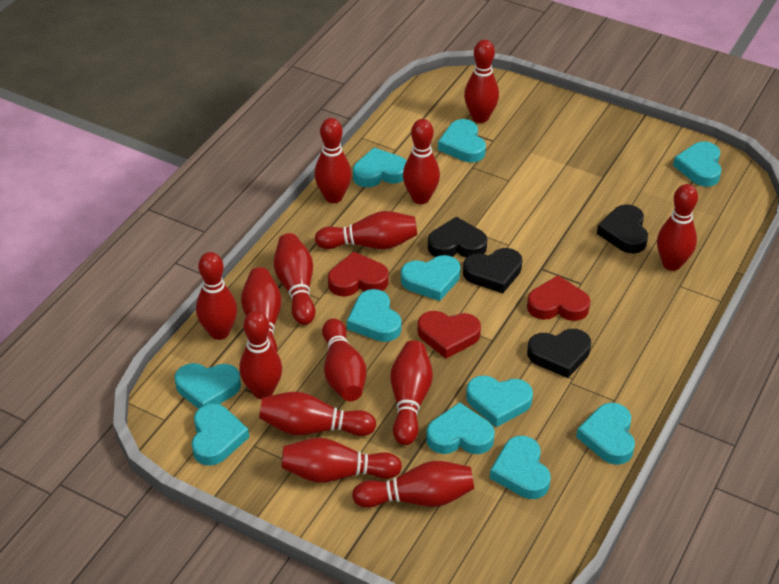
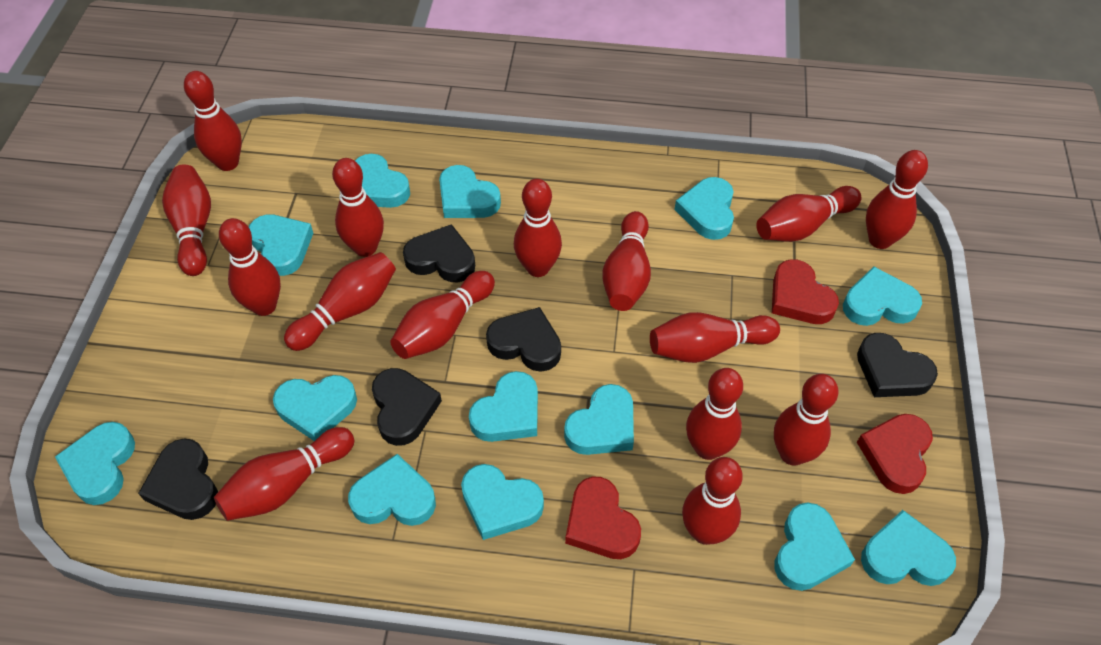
black heart: [428,217,487,258] [463,248,522,293] [527,329,591,378] [597,204,648,254] = 4 -> [138,439,218,520] [372,368,442,446] [403,224,475,282] [486,307,561,372] [857,333,938,397] = 5
red bowling pin: [196,252,237,340] [239,311,282,399] [241,267,281,352] [259,392,376,436] [274,233,315,325] [281,438,402,483] [314,118,352,203] [315,211,417,249] [322,318,367,401] [352,461,474,508] [391,341,433,445] [403,119,440,204] [464,40,499,123] [657,184,698,271] = 14 -> [162,165,211,276] [184,71,242,171] [214,427,354,521] [219,218,281,316] [284,252,396,351] [332,158,384,257] [390,271,495,359] [514,179,562,277] [602,211,651,311] [650,312,780,363] [682,457,743,545] [686,368,743,460] [756,186,861,242] [774,374,838,466] [866,150,928,249] = 15
turquoise heart: [175,363,241,409] [192,403,249,466] [347,289,402,342] [353,147,406,187] [401,255,460,301] [426,402,495,454] [438,119,486,163] [466,376,533,427] [490,436,551,499] [576,403,635,465] [673,141,722,187] = 11 -> [55,422,135,505] [249,214,313,276] [273,375,357,441] [348,454,436,526] [355,154,410,208] [439,165,501,218] [461,464,544,540] [469,371,538,442] [564,384,634,455] [674,177,734,240] [774,503,855,591] [843,266,922,326] [861,510,956,586] = 13

